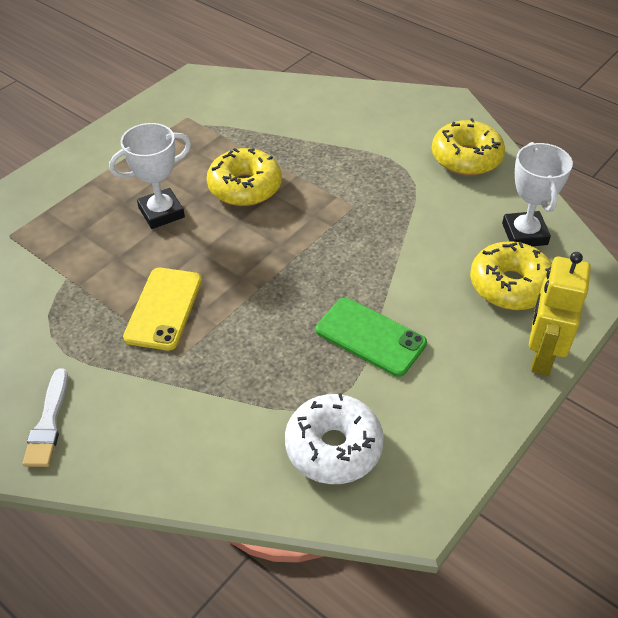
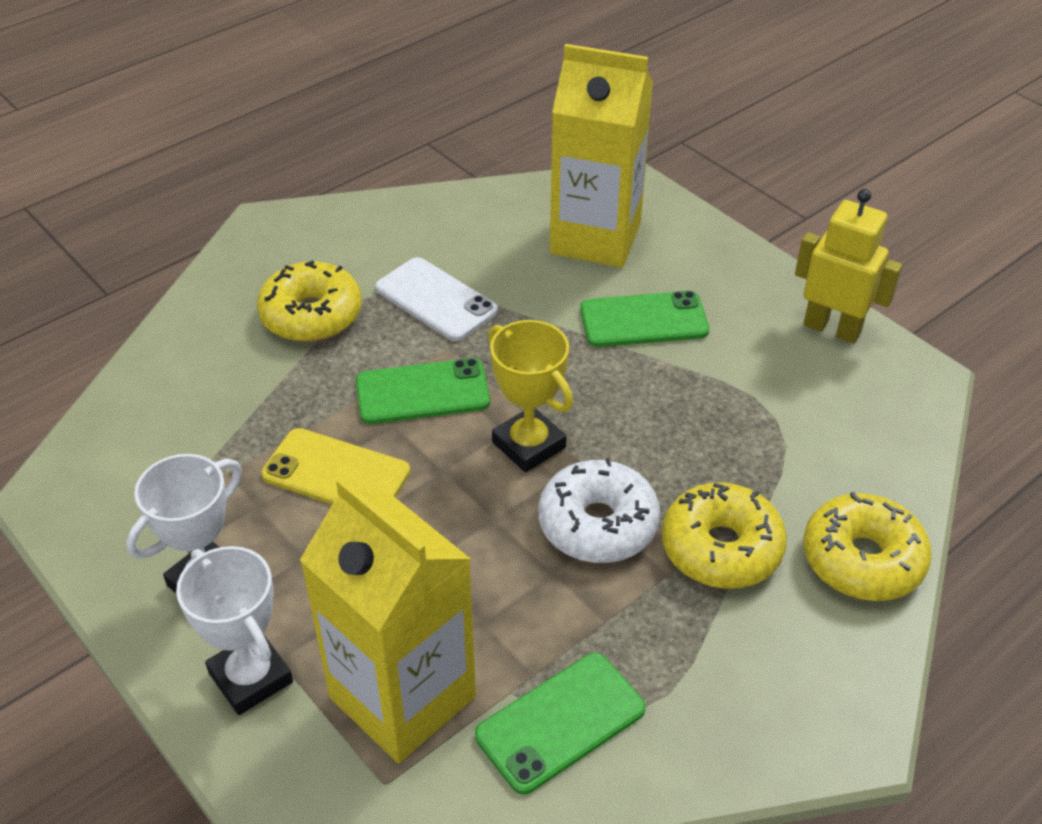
green phone: [316,298,427,377] = 1 -> [356,358,490,424] [475,653,646,795] [580,291,709,347] = 3
white brush: [23,368,68,467] = 1 -> none = 0
white phone: none = 0 -> [375,257,498,341] = 1
yellow carton: none = 0 -> [300,477,476,763] [550,44,653,268] = 2
yellow trophy: none = 0 -> [488,320,573,472] = 1

